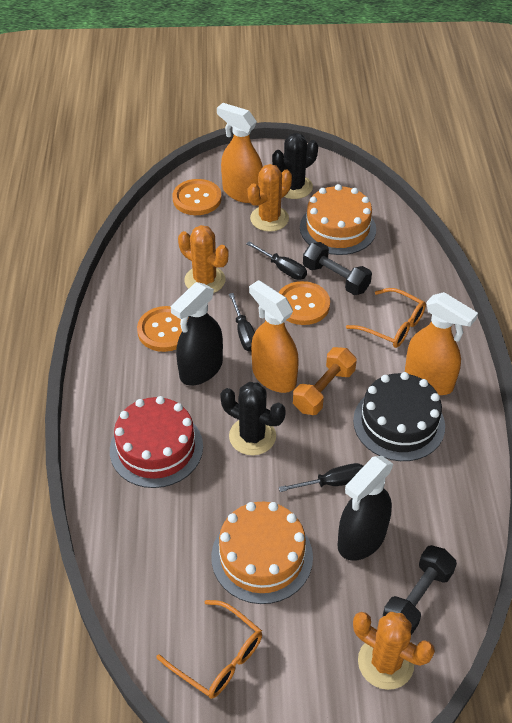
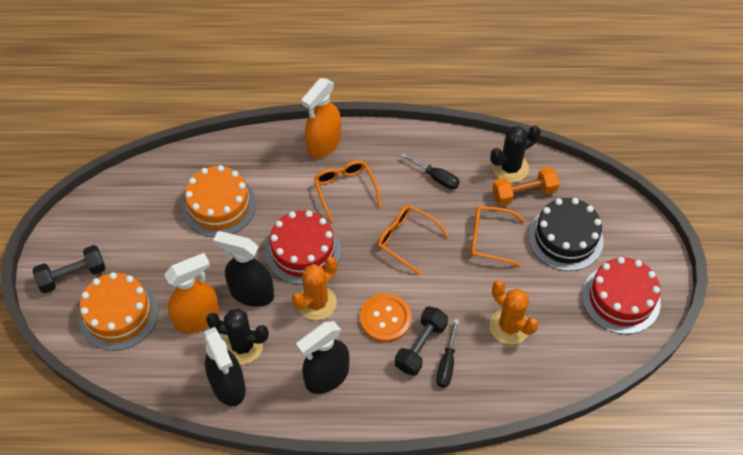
black screwdriver: [229,293,255,352] [246,241,307,280] [279,463,363,492] = 3 -> [401,153,460,189] [436,319,459,388] = 2
black spray bottle: [171,282,223,386] [338,456,394,561] = 2 -> [203,327,246,406] [213,231,274,307] [296,321,349,394] = 3
orange button: [137,306,189,352] [173,179,221,215] [278,281,330,325] = 3 -> [360,293,412,343] = 1
orange cactus: [178,225,229,293] [248,164,292,232] [353,612,435,690] = 3 -> [292,257,337,320] [490,280,539,345] = 2
orange glasses: [156,600,262,699] [346,288,426,348] = 2 -> [314,160,381,223] [378,205,449,275] [471,206,526,267] = 3
orange spray bottle: [217,103,263,203] [249,280,299,393] [405,292,478,395] = 3 -> [164,253,220,334] [301,78,341,158] = 2
red cake: [110,396,203,488] = 1 -> [265,210,341,285] [582,257,661,334] = 2

